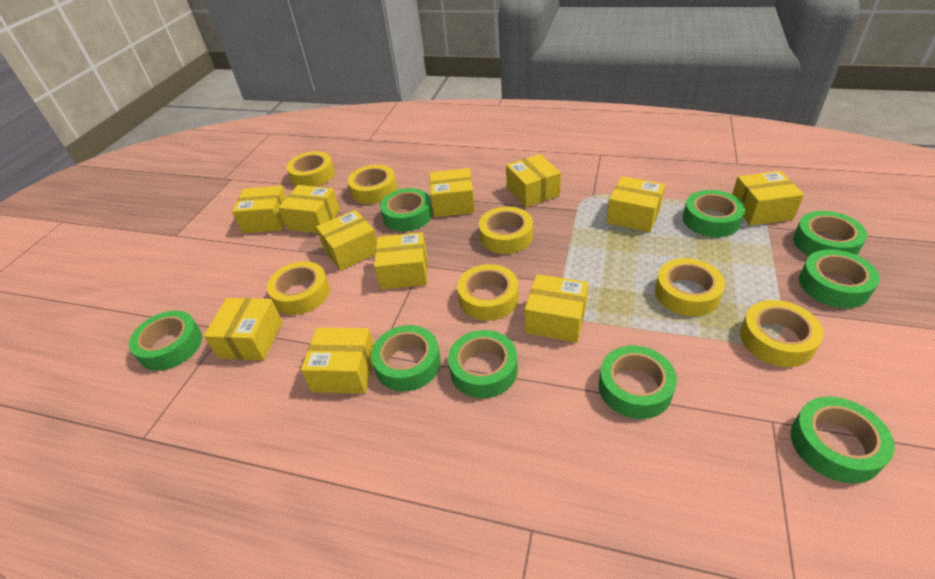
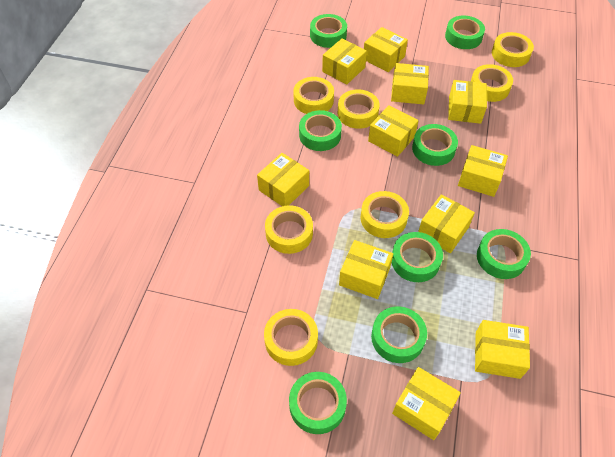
green tape: [129,310,202,371] [371,325,441,392] [380,188,432,232] [448,330,518,398] [598,346,677,419] [683,190,745,237] [791,396,895,484] [793,211,867,256] [799,249,880,308] = 9 -> [289,372,347,434] [299,110,342,151] [310,14,347,48] [371,306,427,363] [392,232,443,282] [412,124,458,166] [445,15,485,49] [477,229,531,279] = 8

